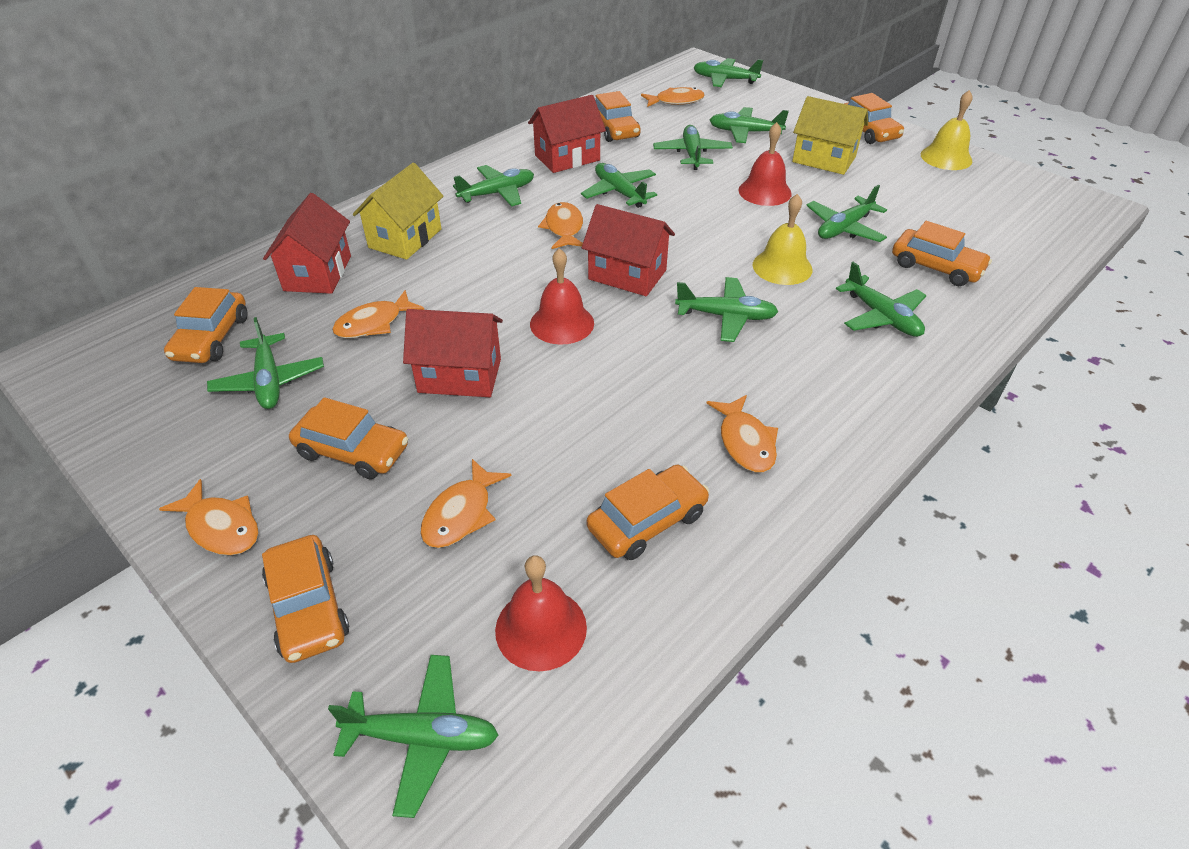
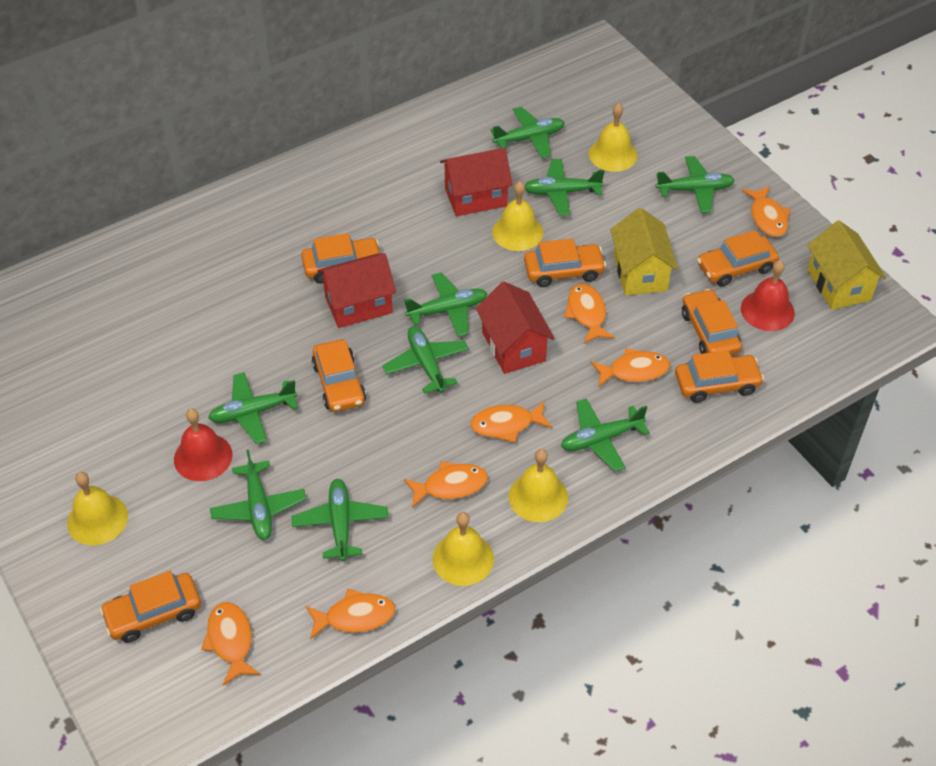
green plane: [207,317,324,409] [328,655,499,818] [453,165,534,207] [581,163,657,208] [653,125,733,170] [675,277,779,342] [694,58,763,87] [710,107,789,143] [806,185,887,242] [836,262,927,337] = 10 -> [208,372,298,444] [210,450,306,540] [292,479,388,561] [382,326,469,394] [404,272,488,337] [490,107,565,158] [525,159,605,216] [561,398,650,472] [656,156,735,213] = 9
orange fish: [159,479,258,555] [332,290,424,338] [420,459,511,548] [538,202,583,249] [641,87,705,107] [706,395,778,473] = 6 -> [201,602,261,686] [306,589,395,640] [404,461,488,508] [470,401,552,443] [564,284,615,344] [591,348,670,388] [742,185,791,237] = 7
red bell: [495,556,587,671] [530,248,594,345] [738,122,792,206] = 3 -> [174,408,232,481] [741,260,795,331] = 2
red house: [263,193,351,294] [403,309,503,397] [528,95,606,173] [582,204,675,296] = 4 -> [317,253,396,328] [440,148,513,216] [476,282,555,374] = 3
yellow bell: [753,194,812,285] [921,90,972,170] = 2 -> [67,472,128,545] [432,512,494,586] [492,181,544,251] [509,449,568,522] [589,103,638,172] = 5

